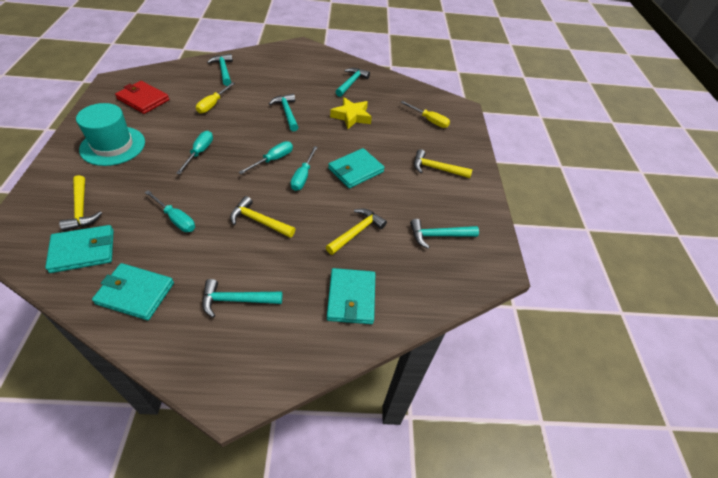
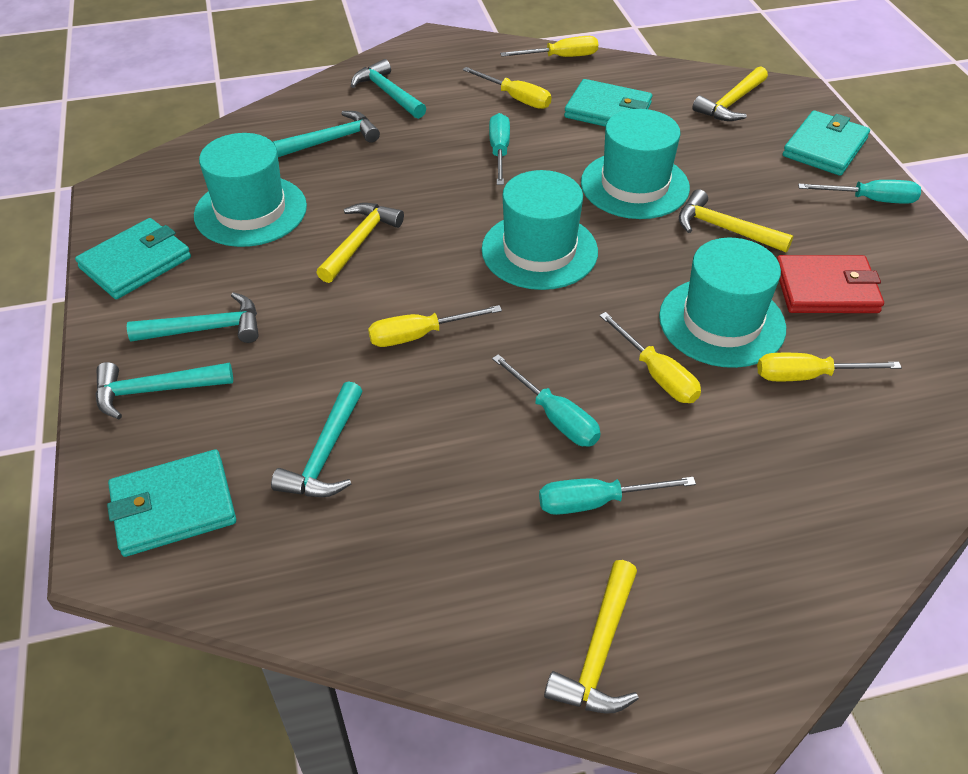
turquoise hat: [76,103,145,166] = 1 -> [194,133,307,247] [481,170,598,290] [581,109,690,219] [659,238,786,368] = 4
yellow screwdriver: [196,82,235,113] [401,101,450,128] = 2 -> [368,305,502,347] [462,67,552,109] [500,36,598,57] [599,312,701,403] [757,353,902,382] = 5
yellow star: [330,97,372,129] = 1 -> none = 0

